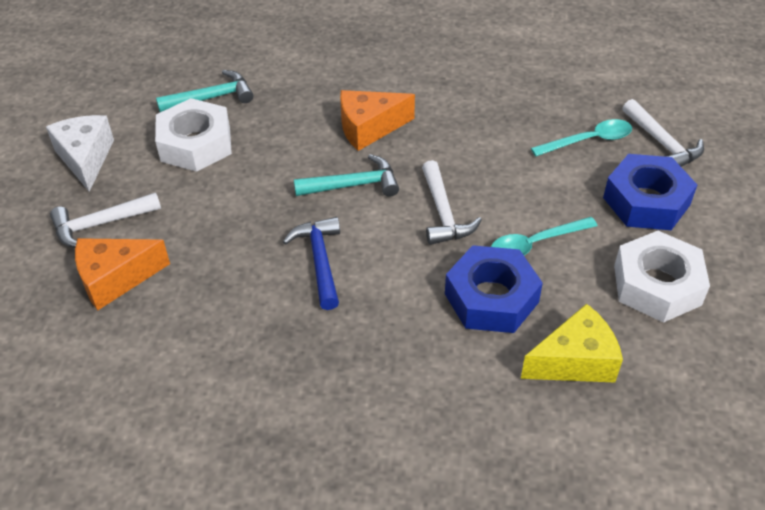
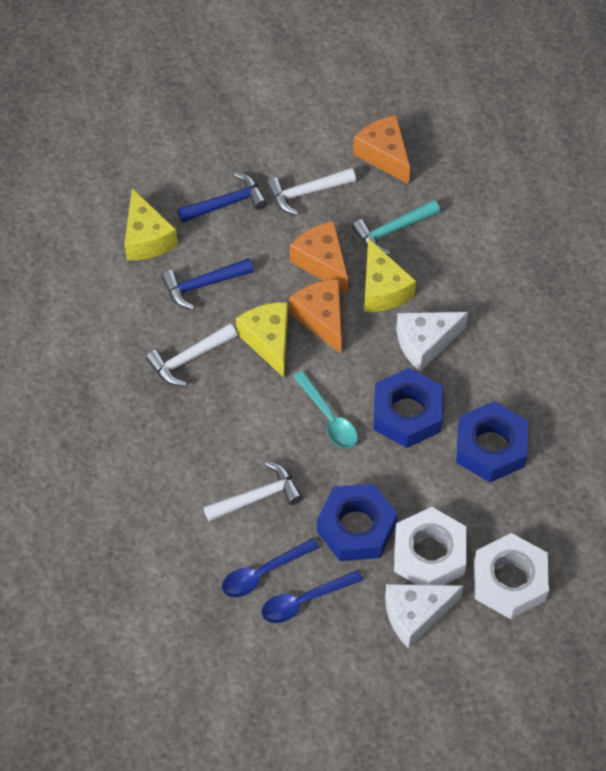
blue hammer: [283,217,340,310] = 1 -> [161,258,254,310] [177,173,268,223] = 2
blue nut: [445,245,543,333] [603,154,697,230] = 2 -> [317,484,398,561] [373,368,443,448] [456,401,528,482] = 3
blue spoon: none = 0 -> [222,538,319,598] [261,570,363,623] = 2
orange cheese: [75,238,170,310] [340,90,415,151] = 2 -> [289,279,342,354] [290,221,348,293] [353,115,410,184] = 3
turquoise hammer: [156,70,253,112] [294,154,399,197] = 2 -> [352,199,440,255] = 1
turquoise spoon: [491,217,598,255] [531,119,632,156] = 2 -> [293,370,358,448] = 1
white cheese: [46,115,114,192] = 1 -> [385,584,464,649] [396,312,468,371] = 2
yellow cheese: [521,304,623,383] = 1 -> [125,188,178,260] [236,302,288,378] [364,238,416,312] = 3

